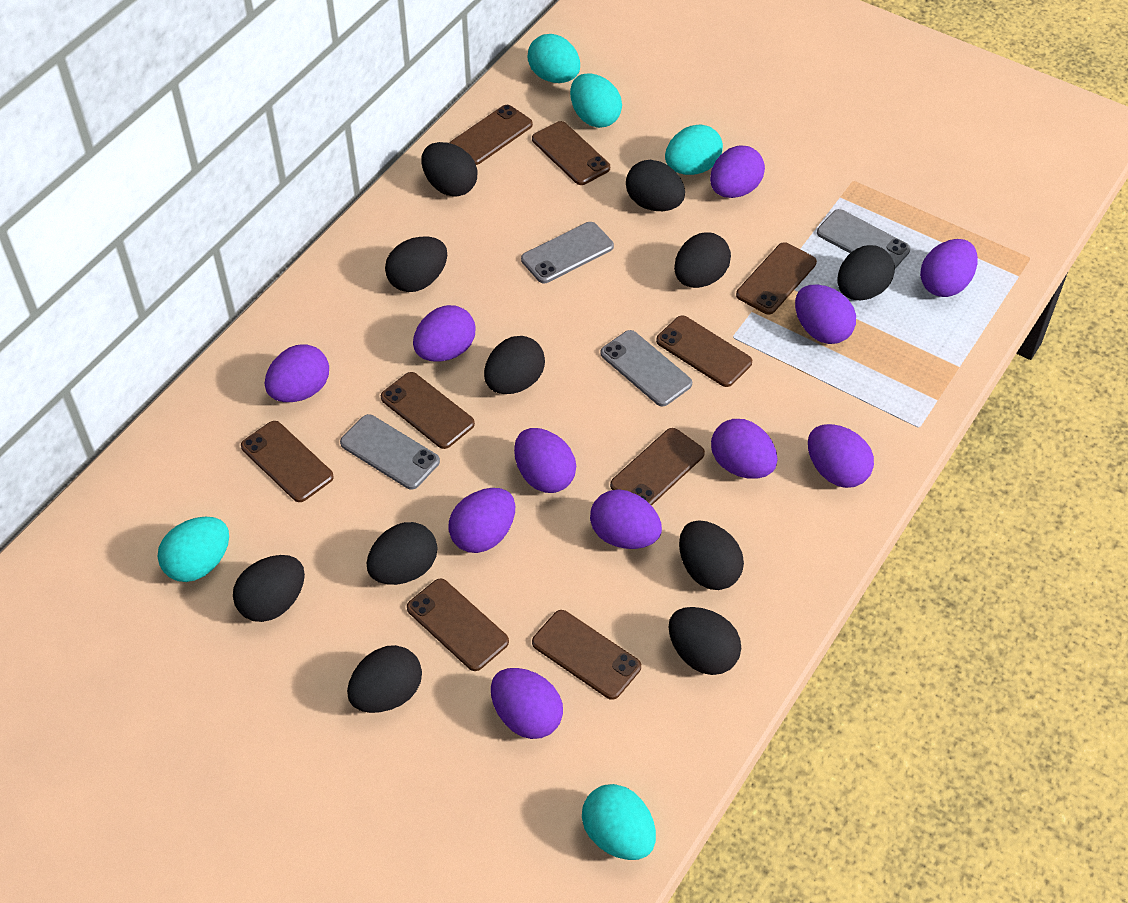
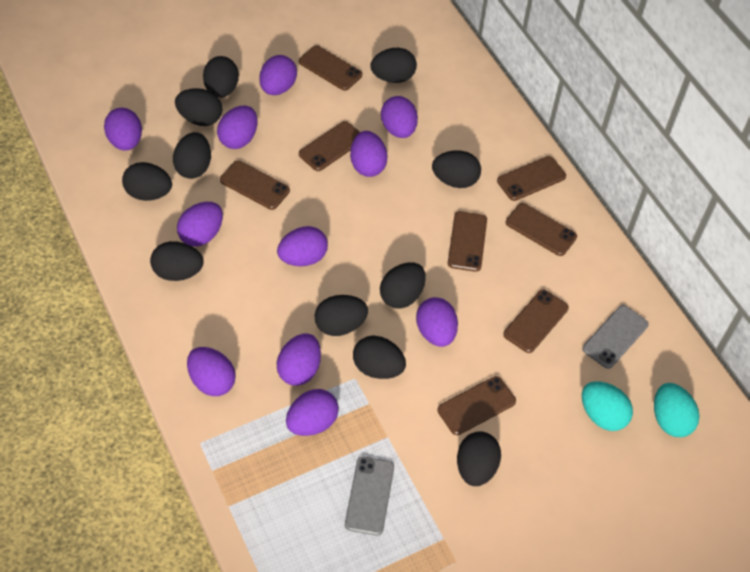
brown phone: [241,421,334,502] [381,372,475,449] [407,578,509,671] [450,105,533,165] [532,121,610,185] [532,610,641,700] [610,428,705,506] [656,316,752,387] [736,242,817,314] = 9 -> [220,160,290,210] [299,45,362,91] [299,121,360,171] [438,376,516,435] [448,211,487,272] [497,156,566,201] [503,290,569,353] [506,203,577,256] = 8
grey phone: [340,414,440,490] [521,222,614,283] [600,330,692,406] [817,209,911,269] = 4 -> [345,457,394,536] [582,305,649,369] = 2
turquoise egg: [157,516,229,582] [527,34,580,83] [570,73,622,128] [582,784,656,860] [665,124,723,175] = 5 -> [582,381,633,431] [654,383,700,437] = 2

